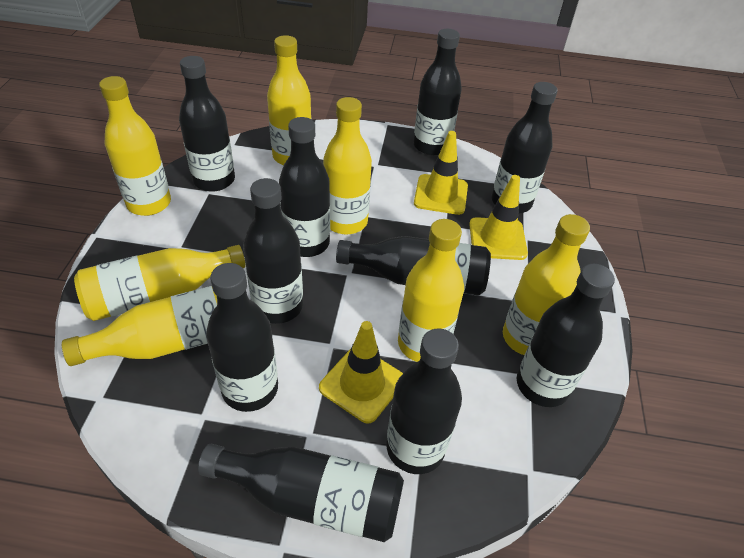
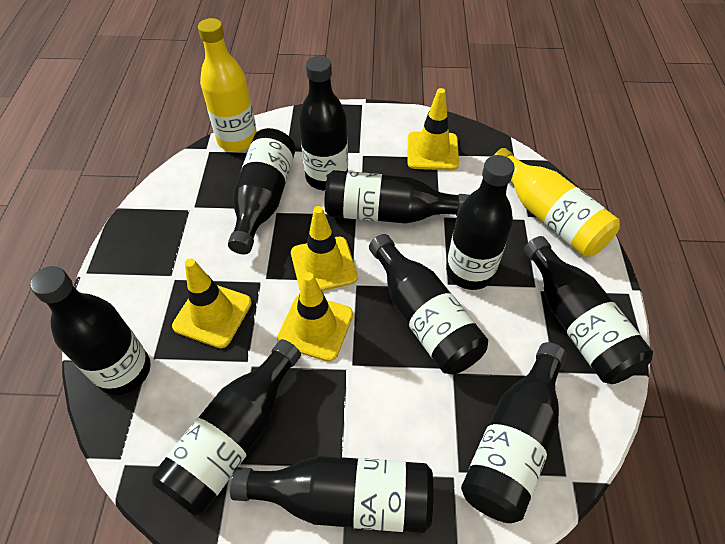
yellow bottle: [62,286,217,366] [74,245,246,321] [99,76,171,216] [267,35,312,165] [323,97,372,234] [398,219,464,362] [503,214,590,355] = 7 -> [198,18,257,152] [494,148,620,257] = 2
yellow traffic cone: [319,321,403,423] [414,131,468,215] [469,175,528,260] = 3 -> [172,258,252,348] [277,272,353,362] [291,206,358,291] [407,88,459,170] = 4

